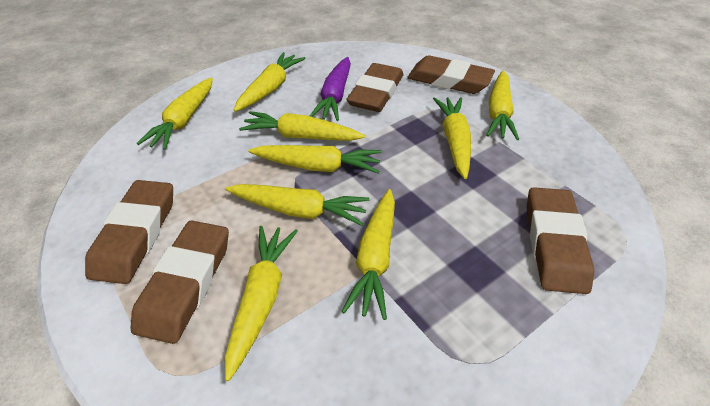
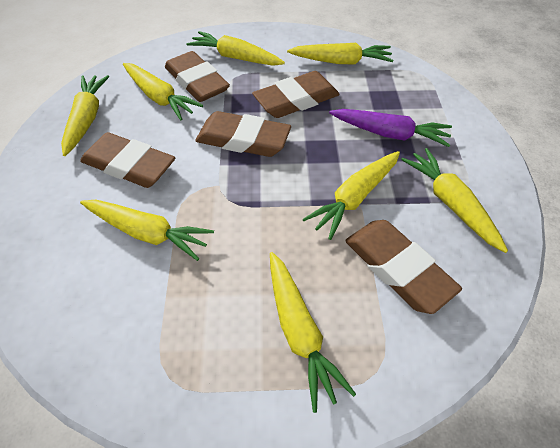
yellow carrot: [137,78,213,150] [225,184,369,226] [225,226,298,381] [234,52,306,112] [239,111,365,141] [248,145,382,174] [342,189,395,320] [433,97,471,179] [486,71,519,140] = 9 -> [61,75,109,156] [80,200,214,261] [123,63,203,120] [186,31,285,66] [270,252,356,413] [287,43,393,64] [303,151,400,240] [401,148,508,253] = 8

